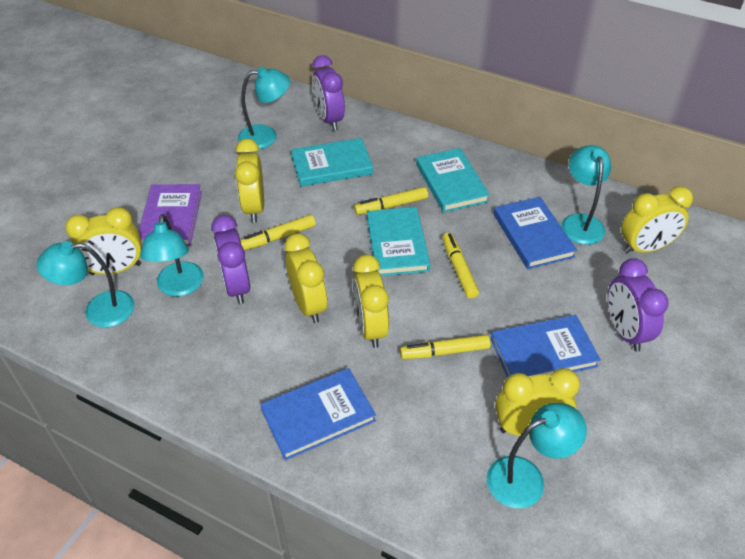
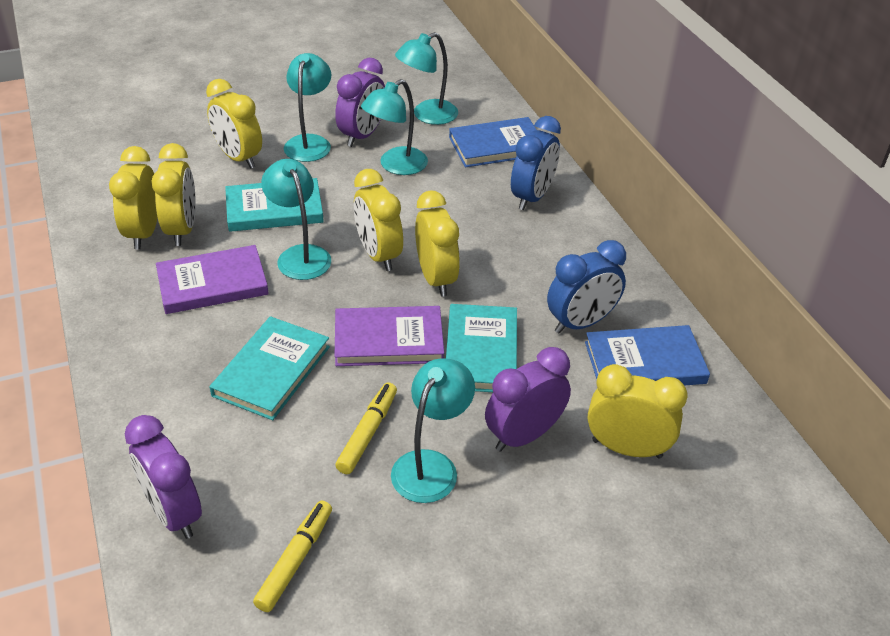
blue book: [260,368,376,461] [491,315,601,378] [494,197,577,269] = 3 -> [449,117,537,167] [585,325,710,386] = 2
blue clock: none = 0 -> [511,116,561,210] [547,240,626,334] = 2
purple book: [139,184,202,246] = 1 -> [156,245,269,314] [335,306,444,366] = 2
yellow marker: [240,215,316,250] [354,187,428,215] [400,335,491,359] [442,233,479,299] = 4 -> [253,500,332,612] [335,382,397,474] = 2

